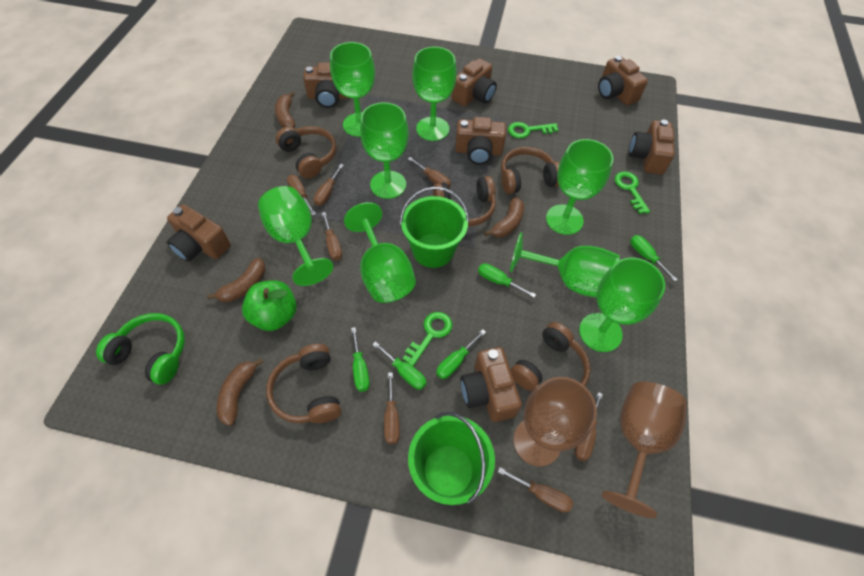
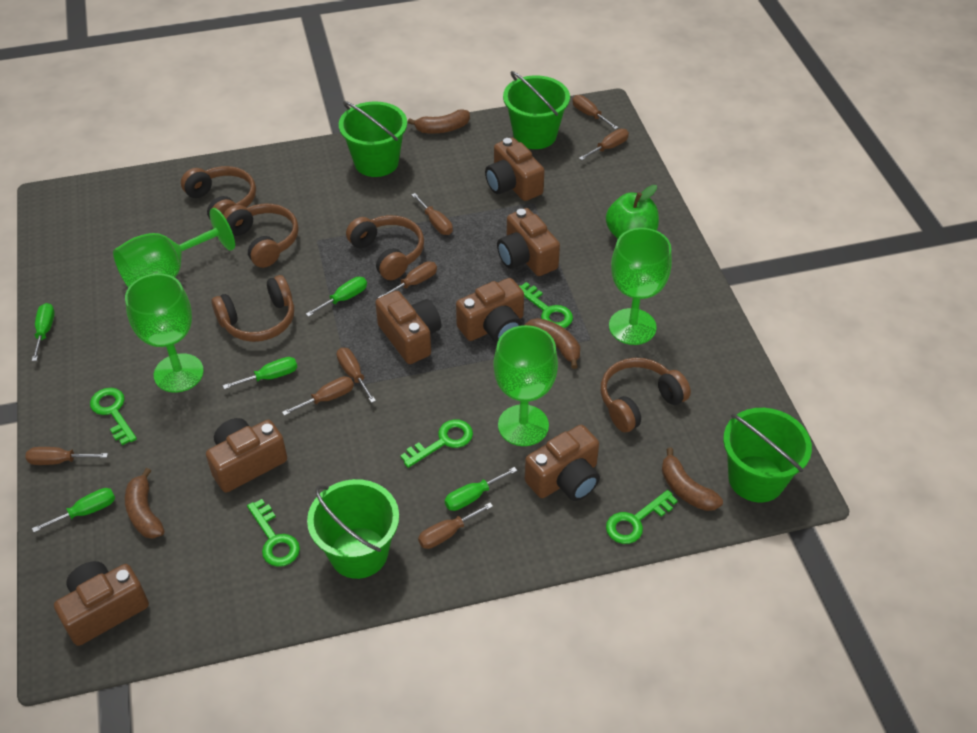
brown goblet: [513,377,597,466] [602,382,687,518] = 2 -> none = 0
brown screwdriver: [287,175,316,216] [313,164,344,206] [322,212,342,260] [384,372,400,444] [408,157,451,188] [498,468,573,512] [575,392,603,461] = 7 -> [26,447,108,465] [282,376,354,416] [337,348,376,403] [378,261,437,298] [411,193,453,235] [418,503,493,549] [572,95,618,130] [579,129,629,160] = 8
green bucket: [400,186,469,268] [408,412,495,505] = 2 -> [307,479,399,579] [339,101,407,177] [503,71,570,149] [723,408,812,502] = 4
green goblet: [258,186,333,286] [330,42,375,137] [344,202,416,303] [360,102,409,199] [412,47,457,141] [510,232,620,298] [546,139,614,235] [579,257,665,352] = 8 -> [113,208,235,288] [125,274,204,393] [493,325,558,446] [609,228,672,345] = 4
green headphones: [96,313,185,385] = 1 -> none = 0
green key: [403,312,452,366] [508,122,558,138] [614,171,650,214] = 3 -> [90,388,137,445] [247,499,300,567] [400,419,473,468] [519,282,573,328] [606,490,678,544] = 5

